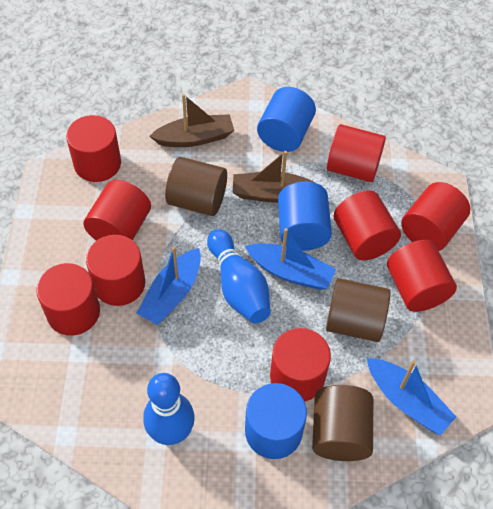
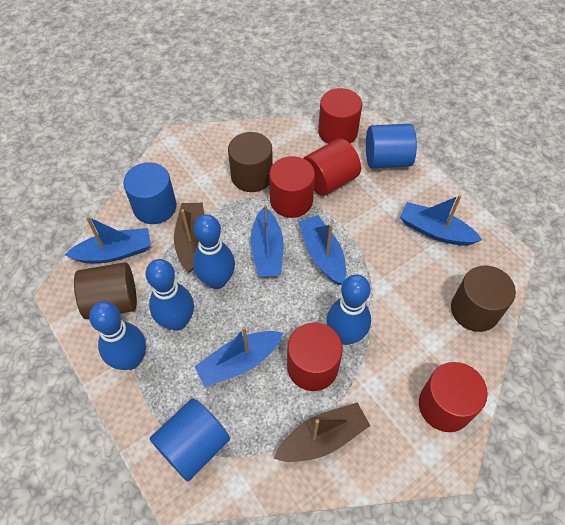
blue boat: [136,247,201,325] [245,228,336,290] [367,358,456,436] = 3 -> [65,216,151,263] [194,327,283,387] [251,205,284,277] [299,215,346,285] [400,195,482,246] = 5
blue bowling pin: [143,373,195,445] [207,229,271,323] = 2 -> [89,301,146,370] [146,259,194,331] [193,215,235,289] [326,274,371,345] = 4
red cylinder: [36,263,100,336] [66,115,121,182] [83,180,151,241] [86,235,145,306] [270,328,331,402] [327,124,386,182] [334,190,401,261] [387,240,457,312] [401,182,470,251] = 9 -> [269,156,315,218] [287,322,343,391] [303,138,361,196] [318,88,362,144] [419,362,488,432] = 5

